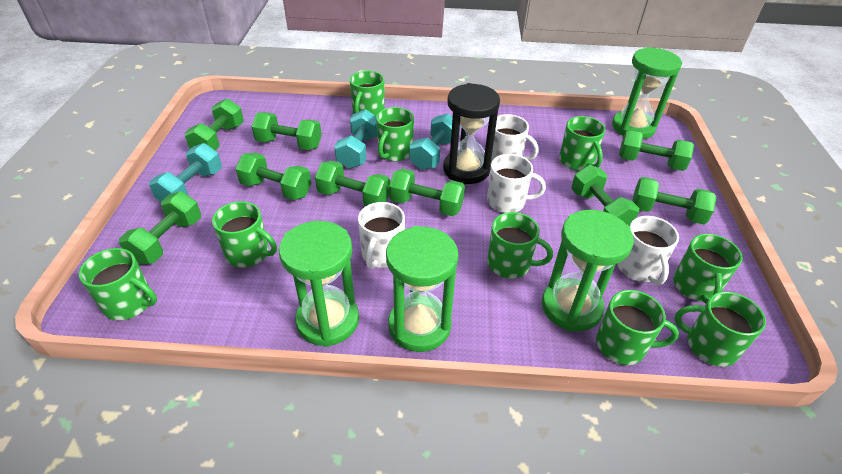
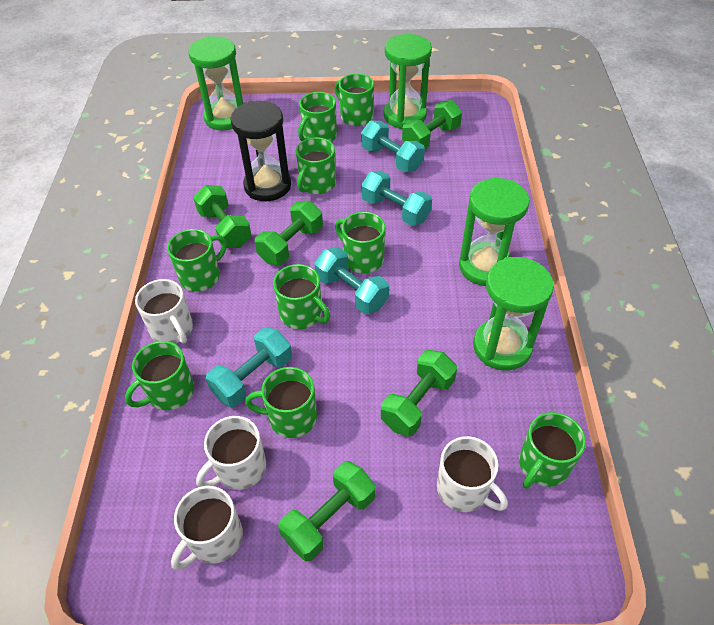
green dumbbell: [119,192,201,265] [185,99,244,151] [235,153,311,200] [251,112,322,150] [315,161,390,206] [389,169,465,216] [571,165,639,226] [619,130,694,171] [632,177,717,225] = 9 -> [193,185,251,248] [255,201,323,265] [278,461,375,562] [381,350,457,437] [402,100,462,149] = 5
turquoise dumbbell: [149,143,222,202] [334,109,377,169] [409,114,460,170] = 3 -> [206,327,292,407] [314,247,389,314] [361,120,425,172] [361,170,432,226] = 4

